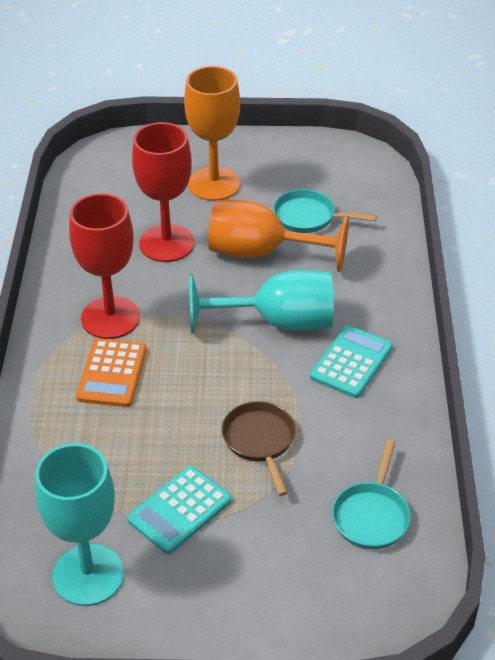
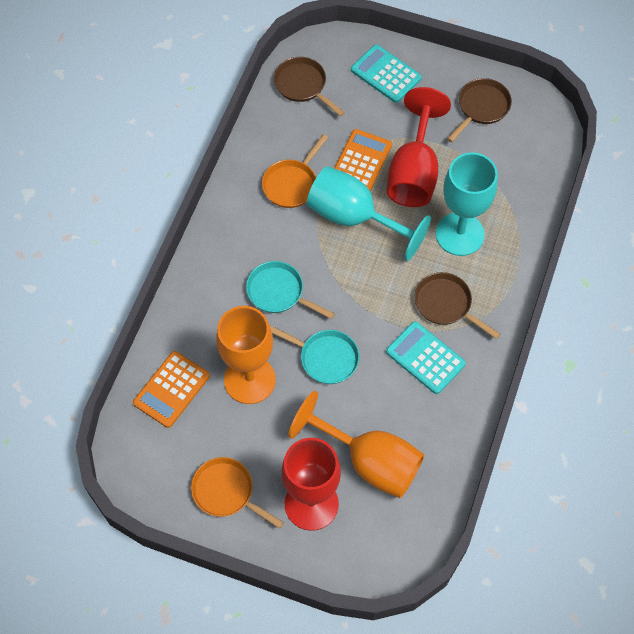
brown pan: [222,401,295,496] = 1 -> [274,57,345,117] [414,272,500,339] [447,78,512,142] = 3
orange calculator: [76,339,147,407] = 1 -> [133,351,210,428] [334,129,392,191] = 2
orange pan: none = 0 -> [191,457,284,529] [262,134,328,208] = 2

